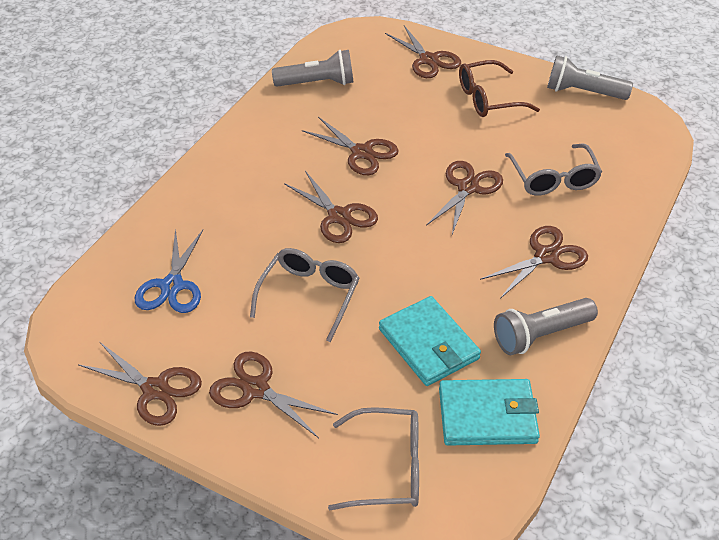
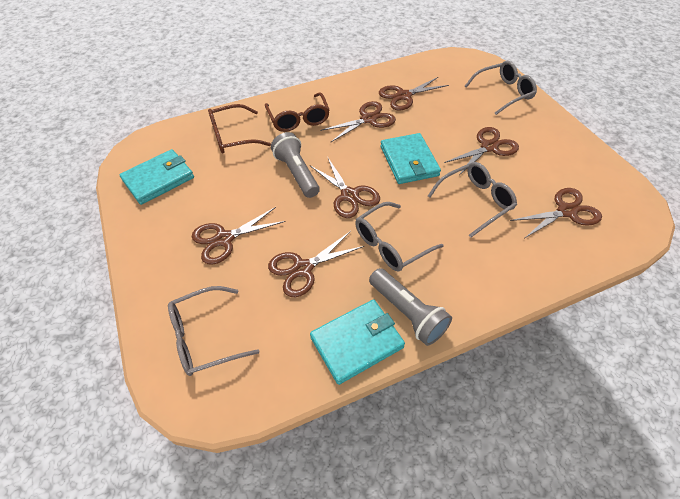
blue scissors: [135,228,203,313] = 1 -> none = 0
brown glasses: [459,60,540,117] = 1 -> [208,104,271,153] [265,92,330,132] = 2
grey flashlight: [272,50,354,87] [494,298,598,355] [547,55,633,100] = 3 -> [271,132,320,198] [369,268,452,346] = 2
grey glasses: [250,248,359,342] [328,407,419,511] [505,144,602,196] = 3 -> [168,286,259,376] [355,202,443,271] [428,162,517,237] [465,61,537,115] = 4
turquoise wallet: [379,296,481,386] [439,379,540,446] = 2 -> [120,149,194,205] [310,299,405,385] [380,133,441,184] = 3

